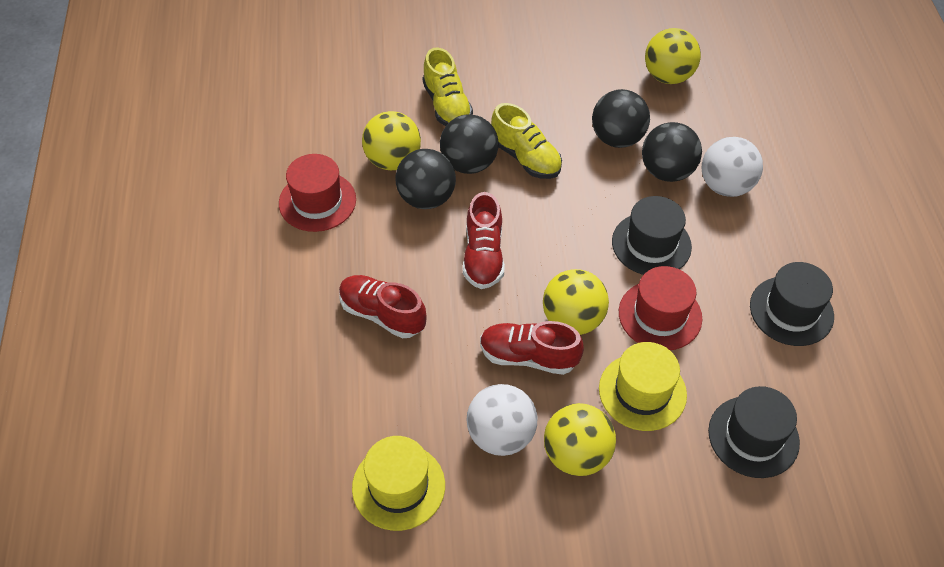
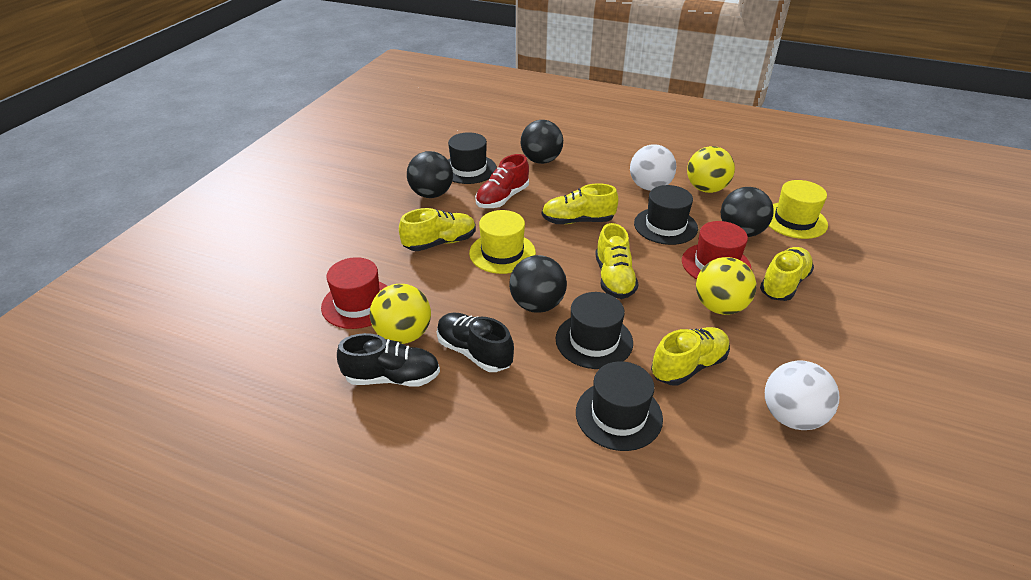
black hat: [612,196,692,275] [708,386,800,478] [750,262,834,346] = 3 -> [448,132,497,184] [556,292,633,369] [576,361,663,451] [634,185,698,245] = 4
black shoe: none = 0 -> [337,333,440,387] [437,312,514,372] = 2
red shoe: [339,275,427,338] [463,192,505,289] [480,321,584,375] = 3 -> [475,154,529,208] = 1
yellow ball: [362,111,421,170] [543,269,609,335] [544,403,616,476] [645,28,701,84] = 4 -> [370,284,431,344] [687,146,735,193] [696,257,756,315] = 3
yellow shoe: [423,48,473,126] [491,103,562,179] = 2 -> [399,208,476,251] [542,183,618,224] [595,223,639,299] [651,327,730,386] [760,247,814,301] = 5

